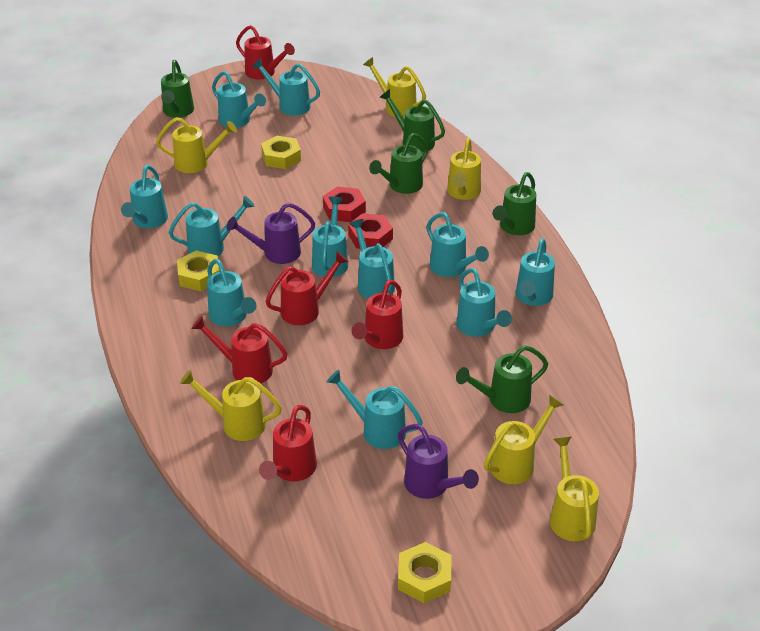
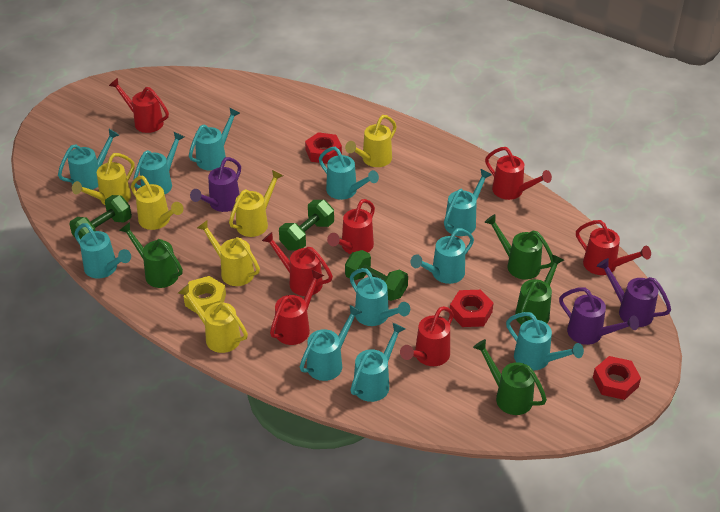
green dumbbell: none = 0 -> [69,195,132,239] [279,200,334,251] [345,250,408,301] = 3
green watering can: [161,60,194,118] [369,133,429,194] [380,89,445,152] [456,345,548,413] [493,172,536,235] = 5 -> [119,222,183,288] [473,339,547,415] [484,214,553,280] [515,255,564,325] = 4
purple watering can: [226,203,315,264] [398,424,479,499] = 2 -> [190,157,241,212] [559,288,639,345] [597,258,671,327] = 3
red nut: [323,186,366,222] [348,213,393,249] = 2 -> [305,132,342,164] [450,290,493,327] [593,356,641,400] = 3
red watering can: [191,316,287,384] [236,25,295,79] [259,405,317,481] [265,251,349,325] [351,280,403,349] = 5 -> [109,78,169,133] [262,232,333,296] [270,270,324,345] [327,199,375,254] [400,306,454,366] [485,147,552,200] [576,220,651,275] = 7
yellow nut: [177,250,219,291] [261,136,301,169] [398,542,451,603] = 3 -> [184,276,226,313] = 1

